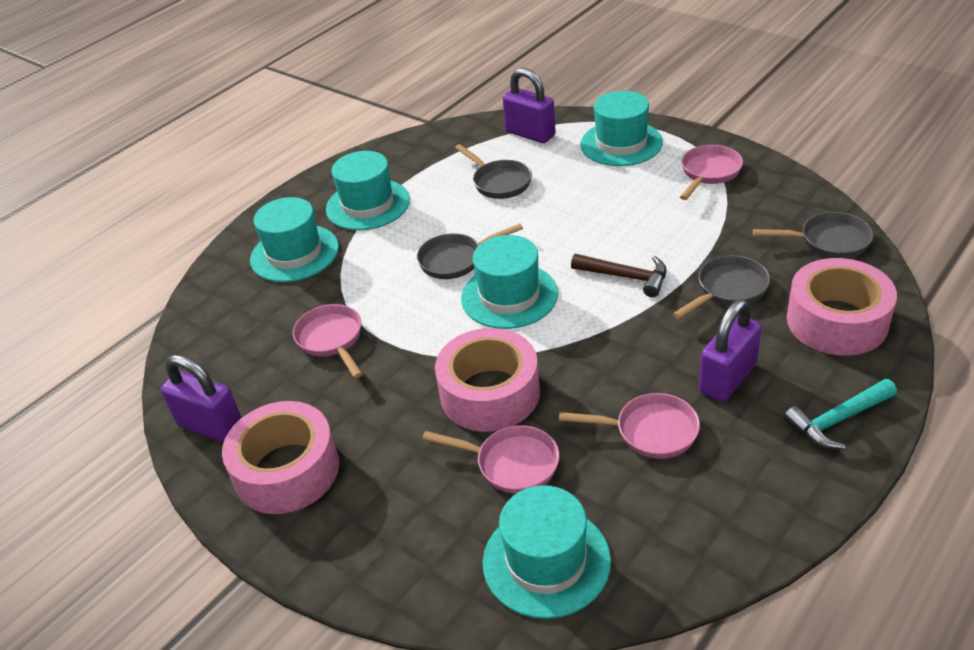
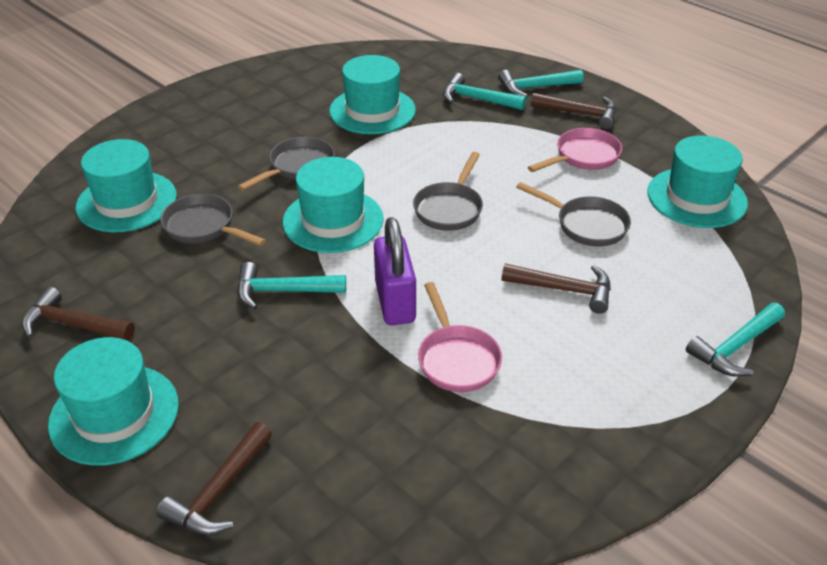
brown hammer: [571,254,667,297] = 1 -> [22,287,135,341] [156,422,272,535] [502,263,611,314] [531,93,617,129] = 4
pink pan: [293,304,363,378] [422,425,559,494] [559,393,700,459] [680,145,743,200] = 4 -> [418,282,502,392] [528,128,622,172] = 2
pink tape: [222,401,339,514] [435,328,540,432] [787,258,897,356] = 3 -> none = 0
purple padlock: [161,355,242,443] [503,68,556,143] [699,299,762,402] = 3 -> [374,217,416,325] = 1
turquoise hammer: [784,379,897,449] = 1 -> [237,262,346,310] [443,73,526,110] [498,70,584,98] [686,303,785,377] = 4

